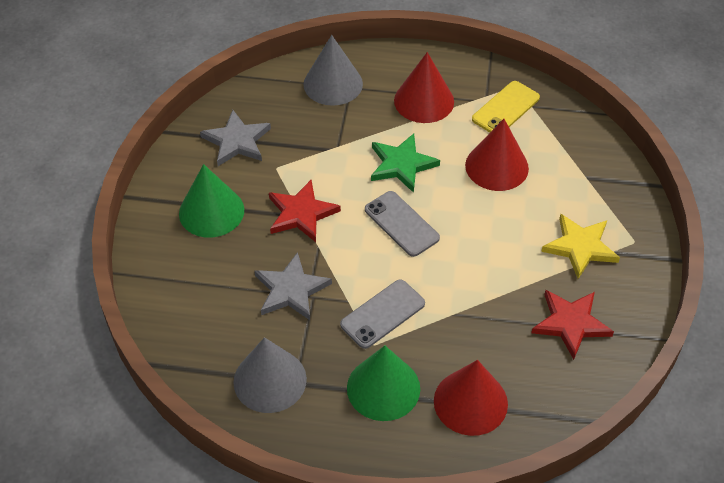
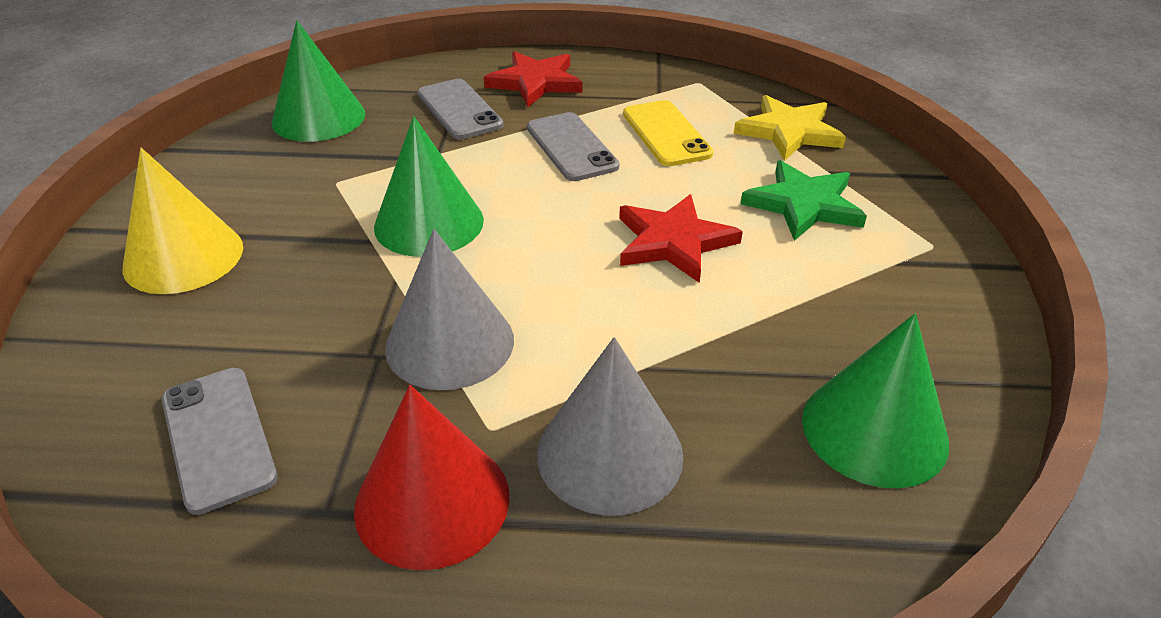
green cone: [179,164,244,238] [347,346,420,421] = 2 -> [272,20,365,142] [374,116,484,257] [802,313,949,488] = 3
grey phone: [340,279,425,349] [365,191,440,257] = 2 -> [162,368,278,515] [417,79,504,139] [527,112,619,181] = 3
grey star: [200,110,271,166] [255,252,332,320] = 2 -> none = 0
red cone: [394,52,454,123] [434,360,508,436] [465,119,529,191] = 3 -> [354,385,509,570] = 1
yellow cone: none = 0 -> [122,148,243,294] = 1

